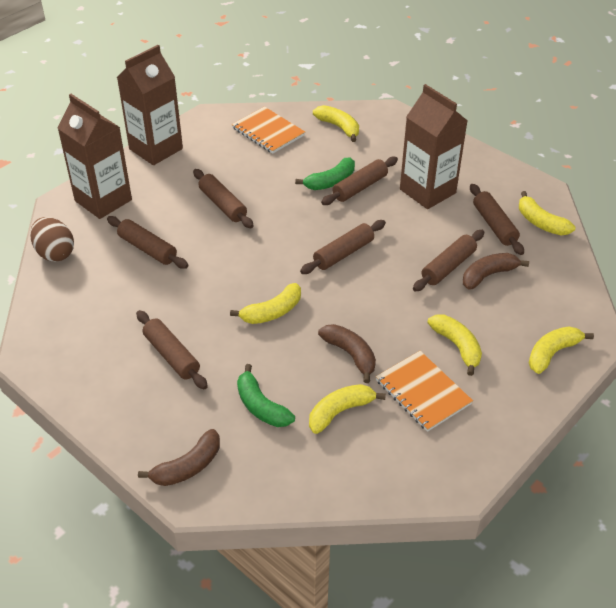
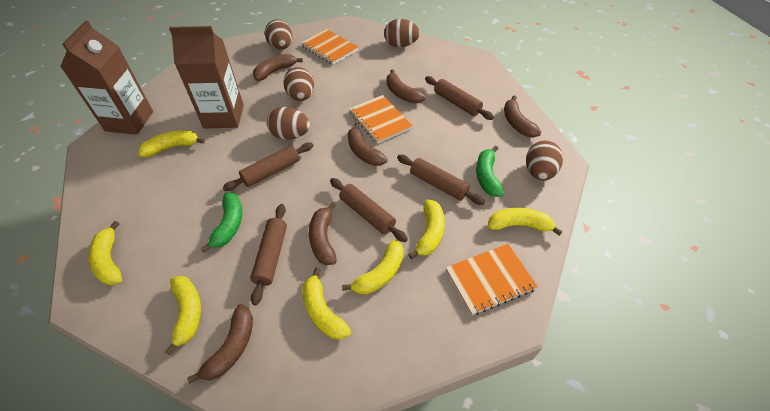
brown banana: [138,429,220,486] [318,324,376,383] [463,253,529,290] = 3 -> [187,304,253,384] [253,54,303,81] [309,202,337,265] [348,122,388,166] [386,69,426,104] [504,96,541,138] = 6
brown carton: [58,94,132,219] [117,45,183,165] [400,84,468,209] = 3 -> [60,21,153,135] [169,26,244,128] = 2
brown egg: [30,217,74,262] = 1 -> [265,19,292,50] [267,107,310,140] [283,67,314,101] [384,19,420,47] [526,140,563,181] = 5
brown rolling pin: [107,216,188,269] [136,310,208,389] [193,169,254,228] [300,220,386,274] [321,157,398,205] [413,230,484,292] [470,184,524,255] = 7 -> [223,142,313,191] [250,204,287,305] [330,178,408,242] [397,155,485,205] [425,76,494,120] = 5
orange notebook: [232,107,305,154] [376,351,473,432] = 2 -> [301,29,359,65] [349,95,413,144] [446,244,538,315] = 3
yellow banana: [230,283,301,324] [309,384,386,434] [313,105,359,142] [427,315,482,376] [519,191,575,235] [528,326,594,374] = 6 -> [88,221,122,286] [138,130,205,157] [165,276,201,355] [302,268,351,339] [342,240,404,294] [408,199,445,259] [488,208,562,236] = 7

